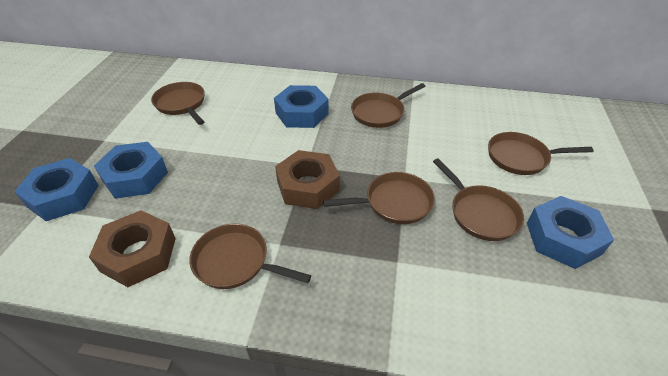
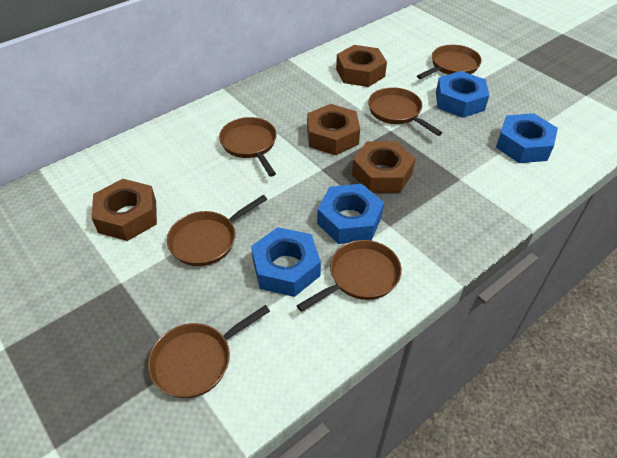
brown nut: [89,210,176,287] [275,150,340,209] = 2 -> [91,179,157,241] [307,104,360,155] [336,45,387,87] [352,141,415,193] = 4

